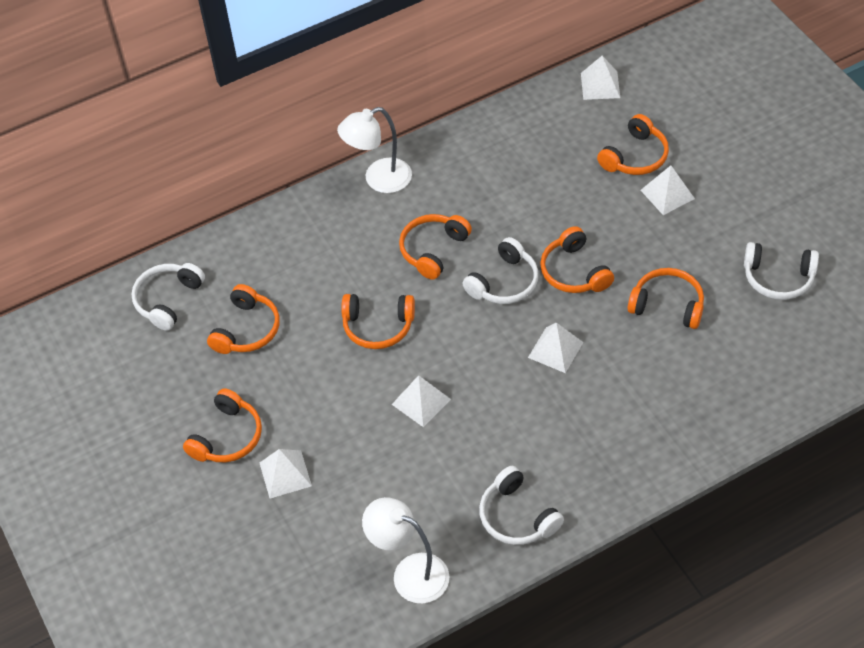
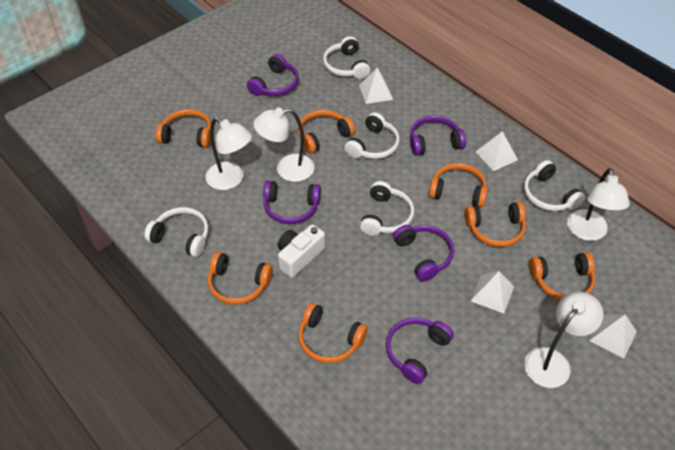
purple headphones: none = 0 -> [247,54,299,96] [263,181,321,224] [386,318,454,384] [393,225,454,282] [410,115,466,156] = 5
white camera: none = 0 -> [278,224,325,278] = 1
white headphones: [132,263,205,331] [463,237,538,304] [479,466,564,545] [744,242,819,300] = 4 -> [144,207,209,257] [323,36,370,79] [344,112,400,159] [360,181,414,236] [524,160,585,211] = 5
white lamp: [337,107,412,193] [362,497,449,604] = 2 -> [205,117,252,190] [253,108,315,182] [524,291,603,388] [567,168,630,241] = 4
white pyramid: [260,449,312,499] [392,375,451,427] [528,322,583,373] [581,56,620,100] [641,165,695,215] = 5 -> [359,68,393,104] [471,271,514,313] [476,131,518,171] [589,314,637,358] = 4

